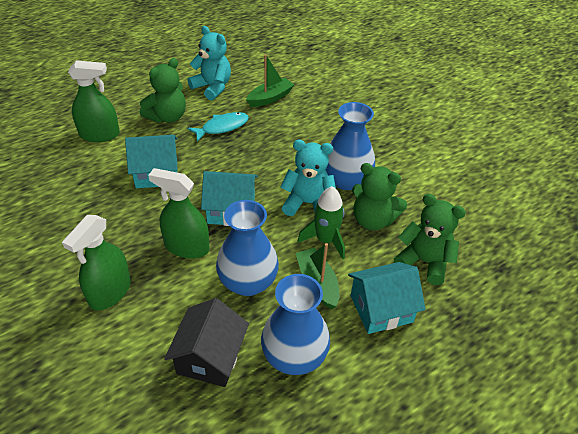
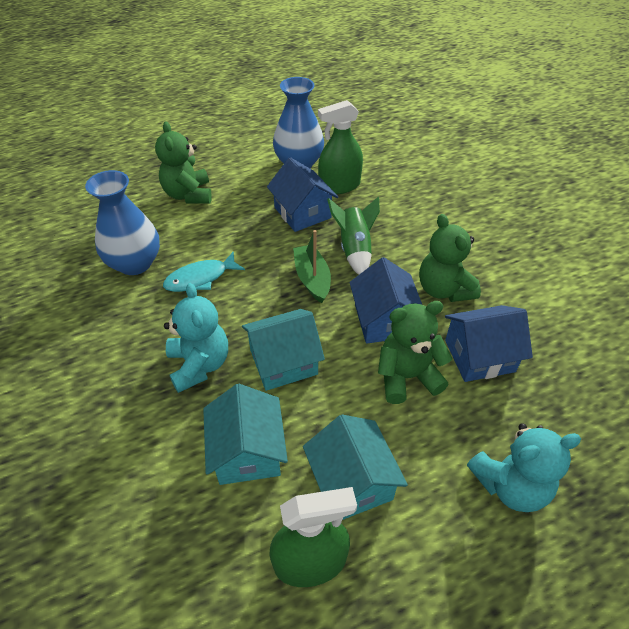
black house: [164,298,249,387] = 1 -> none = 0
blue house: none = 0 -> [267,157,338,232] [349,257,422,343] [445,305,533,382] = 3
blue vase: [216,200,279,296] [261,274,330,375] [325,102,375,190] = 3 -> [85,170,160,275] [273,77,324,168] = 2
green boat: [246,54,294,107] [296,243,339,309] = 2 -> [293,230,331,303] = 1
green spray bottle: [62,215,131,310] [68,60,120,142] [148,168,210,259] = 3 -> [270,487,357,587] [318,100,363,194] = 2

